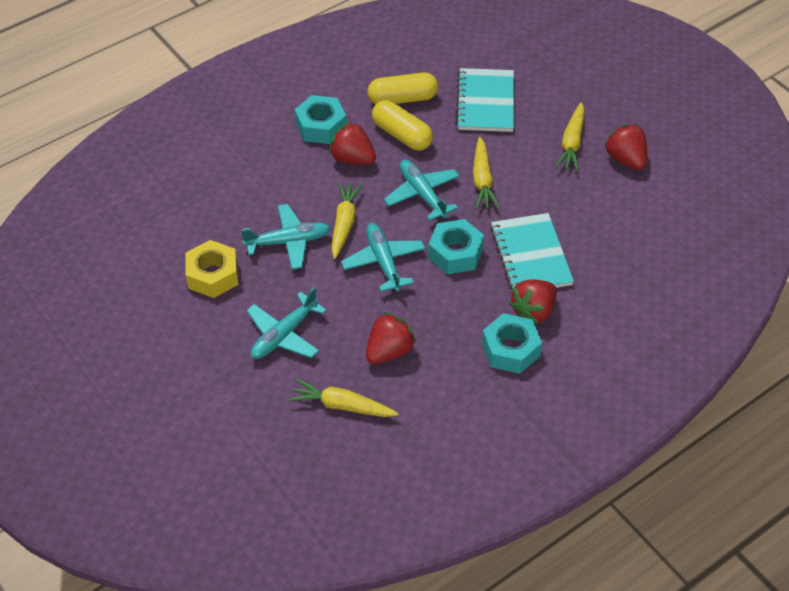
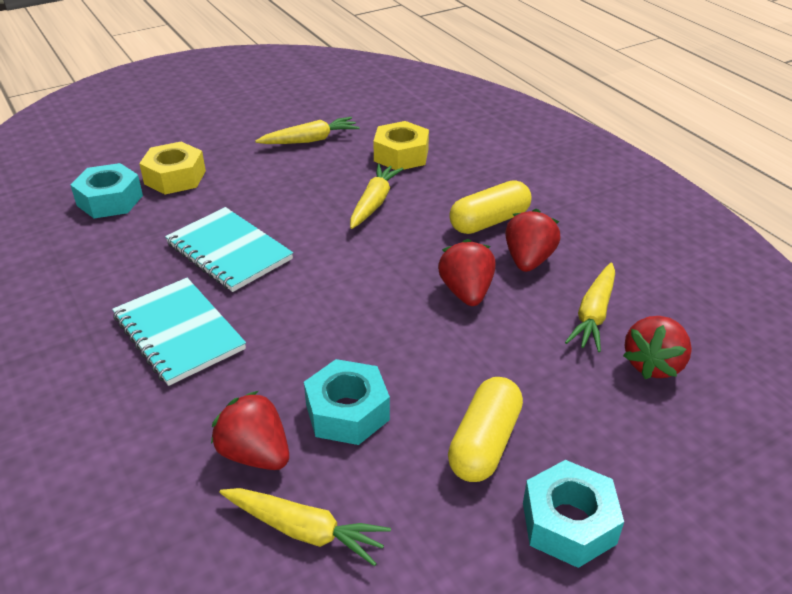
turquoise plane: [241,204,331,269] [246,287,327,359] [341,223,425,292] [384,160,460,221] = 4 -> none = 0
yellow nut: [185,240,238,298] = 1 -> [139,142,206,194] [373,121,429,170] = 2

